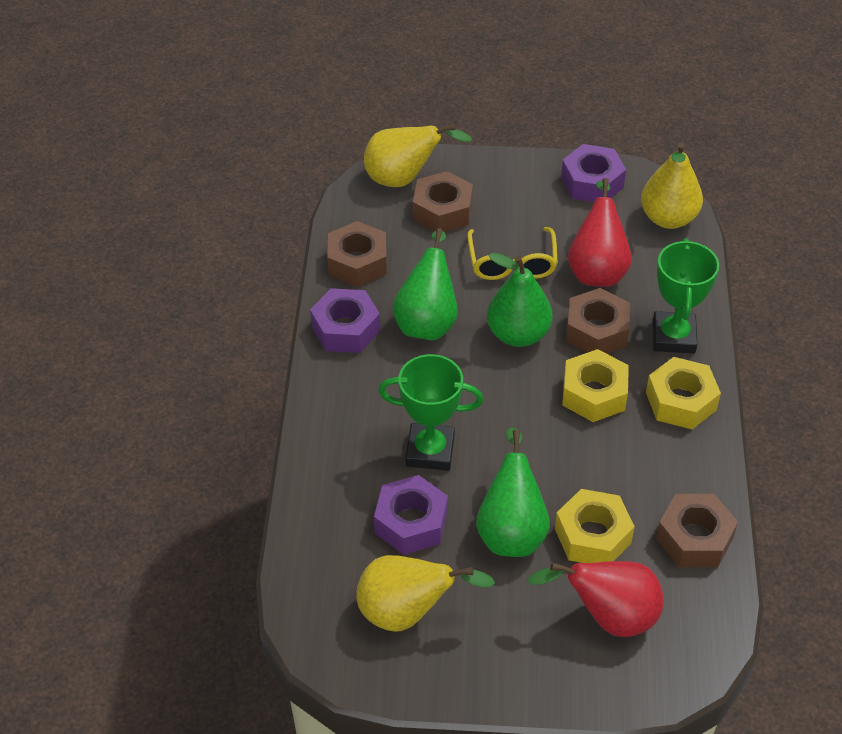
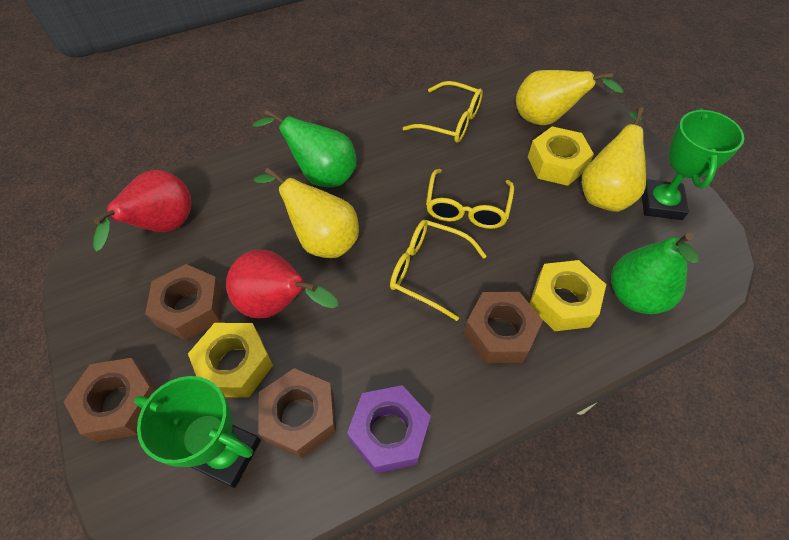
green pear: [392,228,458,340] [476,427,550,557] [487,253,553,347] = 3 -> [252,109,357,187] [611,232,699,314] = 2
purple nut: [310,288,380,353] [374,475,448,555] [561,144,626,202] = 3 -> [347,385,431,474] = 1
yellow glasses: [467,227,558,280] = 1 -> [390,220,487,321] [403,81,483,143] [426,169,514,229] = 3

